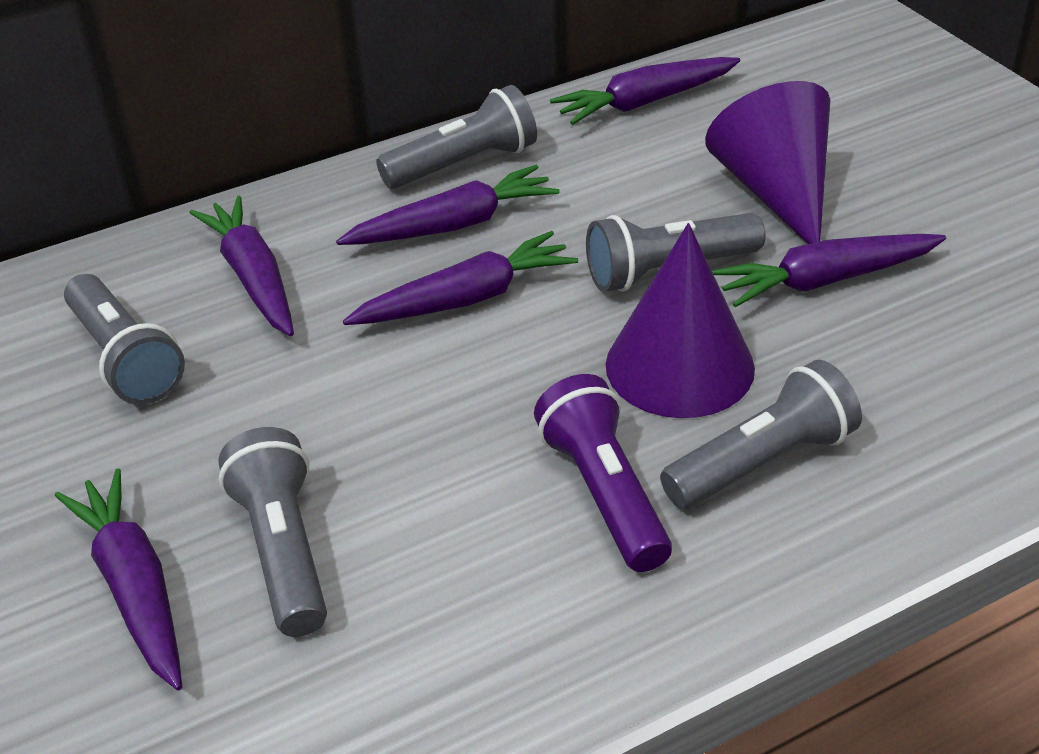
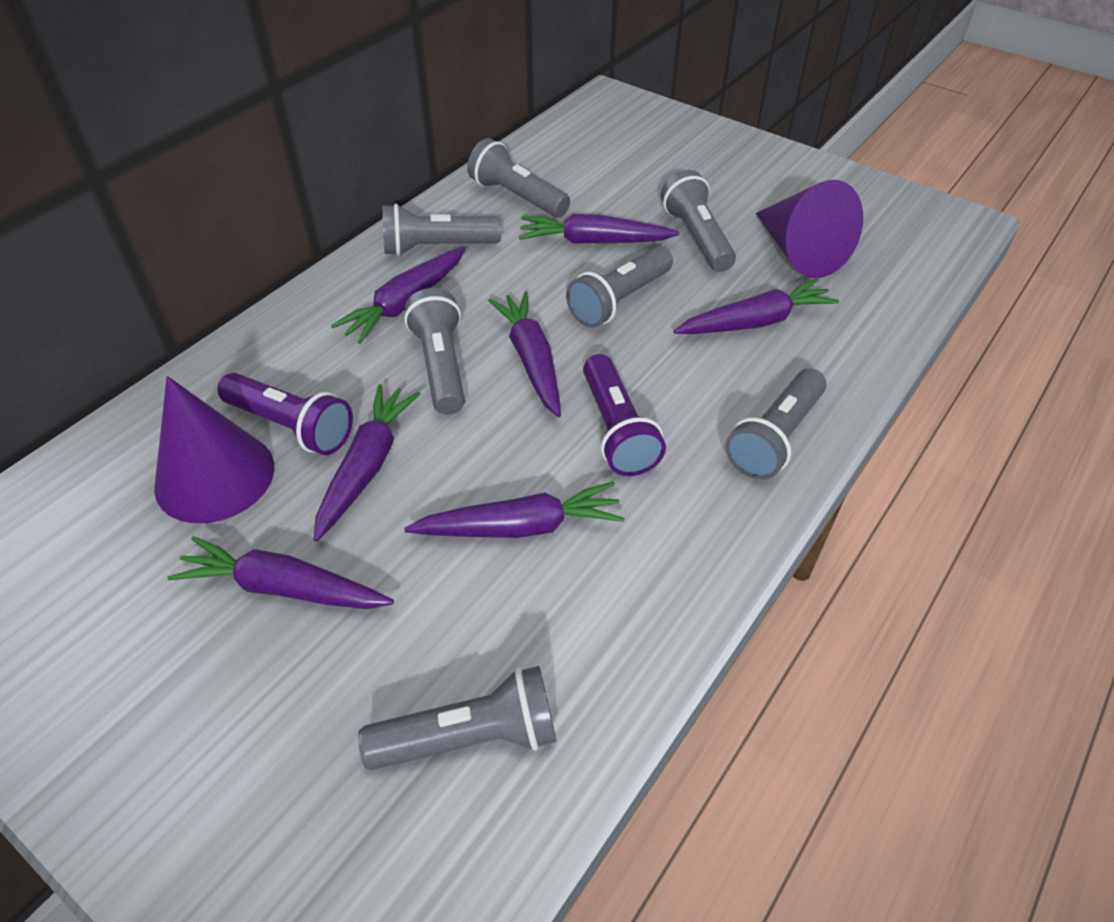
grey flashlight: [64,274,185,405] [218,427,327,637] [376,85,537,189] [586,213,765,292] [660,360,862,509] = 5 -> [358,666,556,770] [382,204,501,256] [404,288,465,415] [467,138,570,218] [566,246,673,328] [661,170,736,272] [725,368,827,480] = 7
purple carrot: [55,468,182,690] [189,196,294,336] [336,165,559,245] [343,231,578,325] [550,57,741,125] [712,234,946,307] = 6 -> [168,536,394,609] [314,384,421,542] [331,247,465,344] [404,481,625,538] [488,291,561,417] [519,214,679,244] [674,278,839,334] = 7
purple flashlight: [534,374,672,572] = 1 -> [218,373,353,455] [583,354,666,476] = 2

